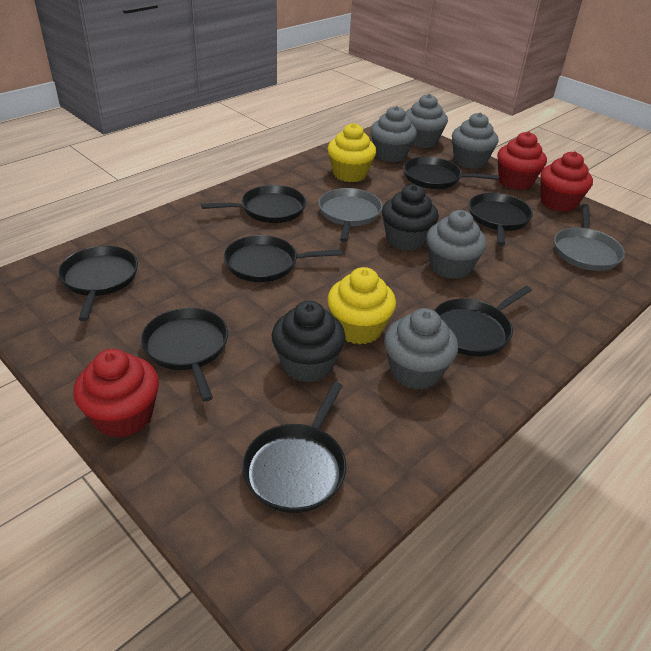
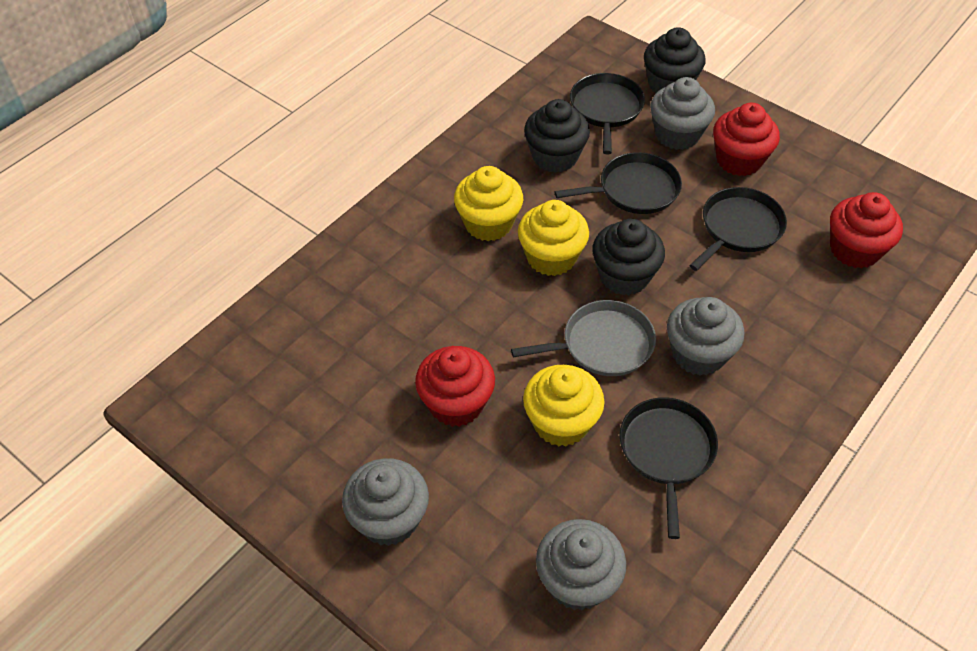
black cupcake: [272,301,346,382] [382,184,439,251] = 2 -> [524,99,590,173] [592,219,665,295] [644,27,705,94] = 3
black pan: [58,246,138,321] [141,308,228,402] [201,185,306,223] [224,235,342,282] [242,382,347,513] [403,156,499,189] [434,286,532,356] [469,193,533,246] = 8 -> [554,152,682,214] [570,73,645,155] [619,397,718,539] [689,187,787,271] = 4
grey cupcake: [370,106,417,162] [384,308,458,390] [405,94,448,148] [426,210,487,279] [452,112,499,169] = 5 -> [342,458,429,546] [536,519,626,610] [650,77,715,150] [667,297,745,376] = 4
grey pan: [318,188,383,242] [554,204,625,271] = 2 -> [511,300,656,376] = 1
yellow cupcake: [327,123,376,182] [327,267,396,345] = 2 -> [454,166,523,241] [518,200,589,276] [523,365,604,446] = 3

